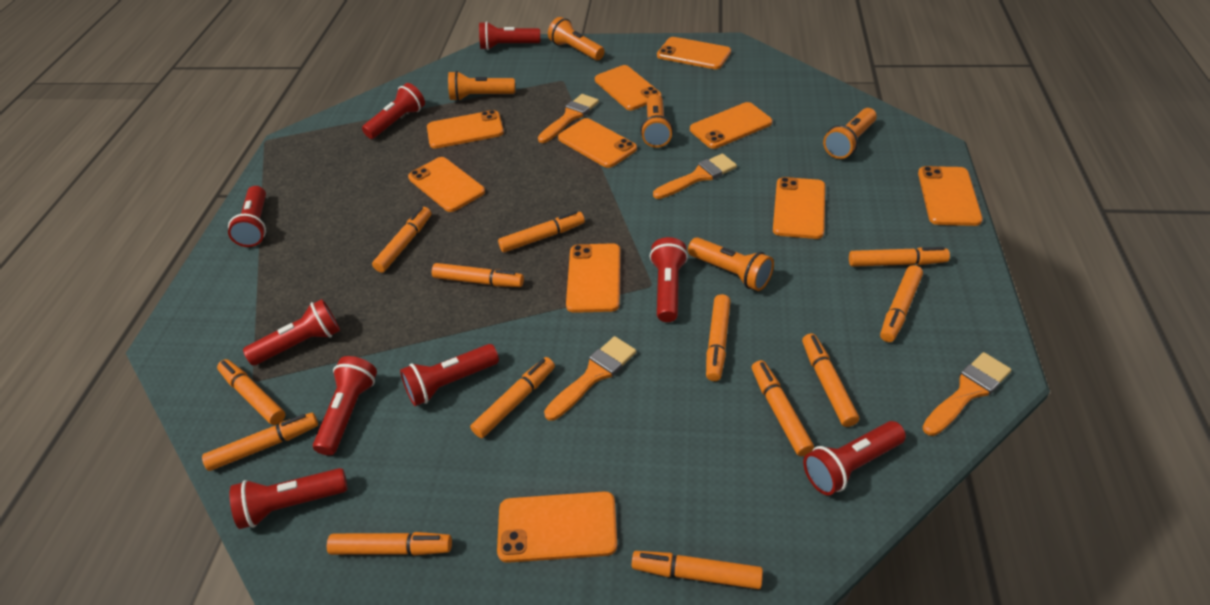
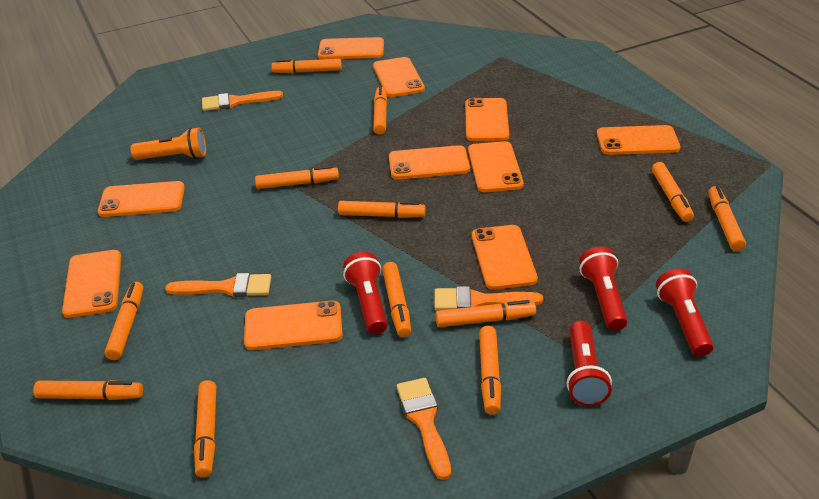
orange flashlight: [448,71,515,101] [548,17,605,60] [640,94,673,148] [688,237,774,291] [823,108,877,159] = 5 -> [131,127,206,160] = 1
orange marker: [202,413,318,471] [217,359,285,425] [327,532,452,556] [372,207,431,273] [432,263,524,287] [470,357,555,438] [498,211,585,253] [632,551,763,589] [706,294,731,381] [752,360,814,456] [802,334,859,427] [849,247,950,267] [880,265,923,342] = 13 -> [33,380,143,400] [105,282,143,360] [194,380,216,478] [255,166,339,189] [271,59,342,73] [338,201,425,218] [373,86,387,135] [382,262,411,337] [435,300,536,327] [479,326,501,415] [652,162,694,222] [708,186,746,251] = 12
red flashlight: [228,186,266,247] [229,468,348,529] [243,299,340,366] [313,356,377,456] [362,83,425,139] [400,344,499,406] [479,21,540,50] [649,237,688,322] [803,421,906,495] = 9 -> [343,252,388,334] [567,321,612,406] [579,247,628,331] [656,268,714,356] = 4

